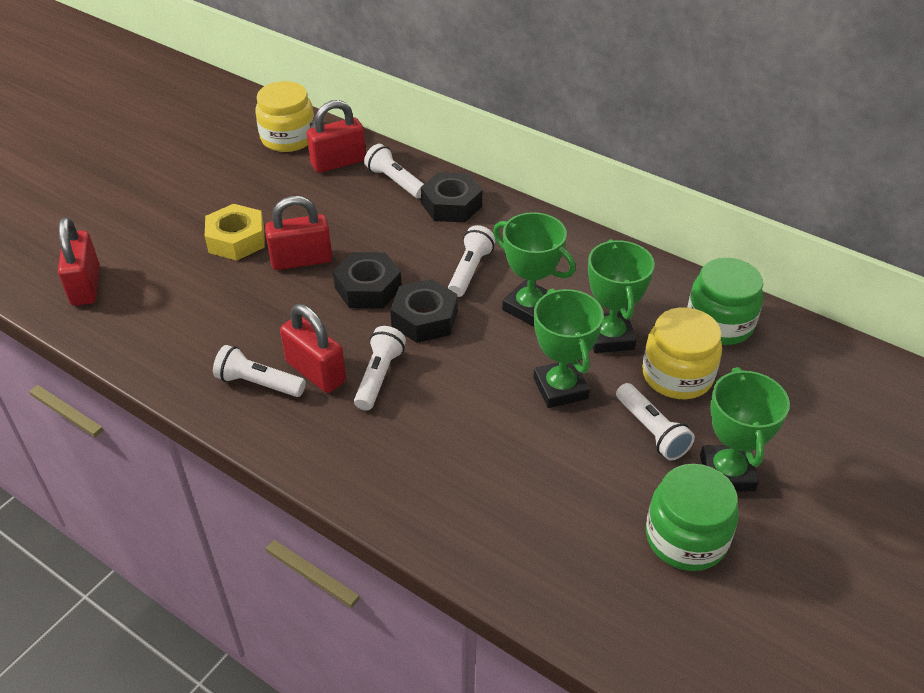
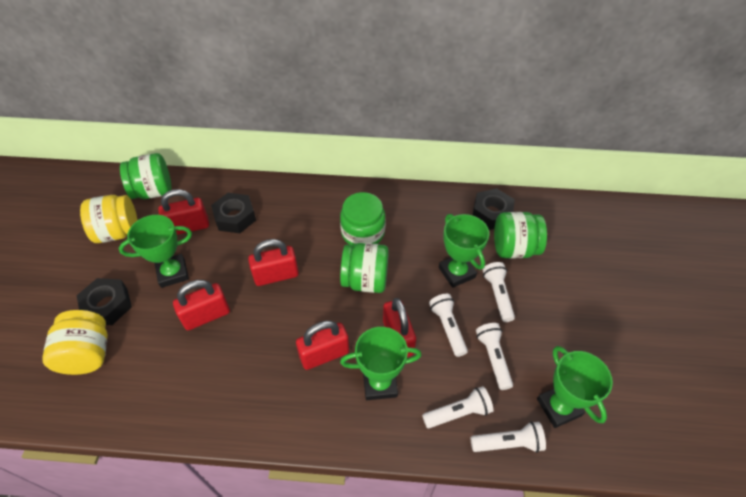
green jar: [646,464,738,571] [687,258,764,345] = 2 -> [120,153,171,199] [340,192,386,247] [340,243,389,293] [494,212,547,258] = 4
red padlock: [58,217,100,306] [265,196,332,270] [280,304,346,393] [307,100,366,173] = 4 -> [158,189,209,235] [173,280,230,330] [248,239,299,286] [296,321,349,370] [383,298,416,357] = 5
yellow nut: [205,204,265,261] = 1 -> none = 0

